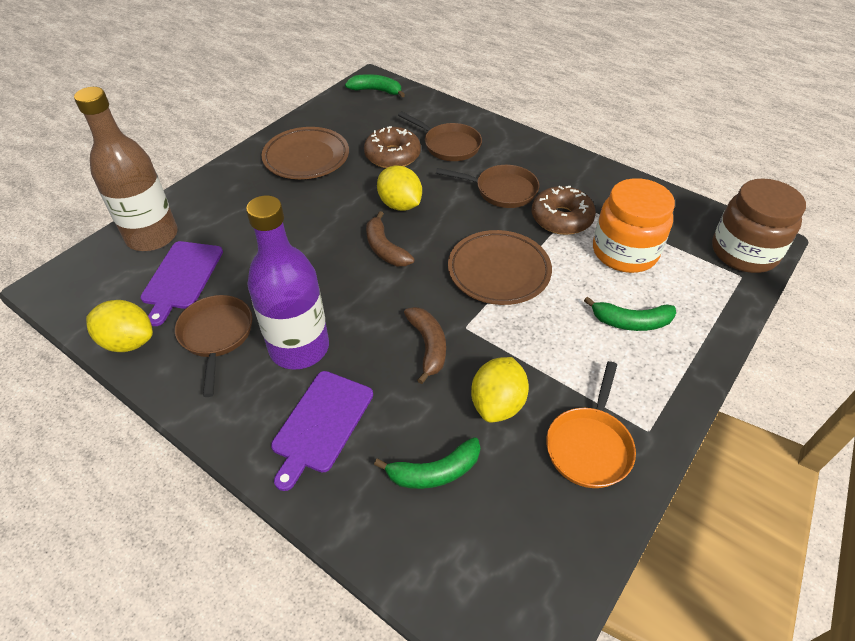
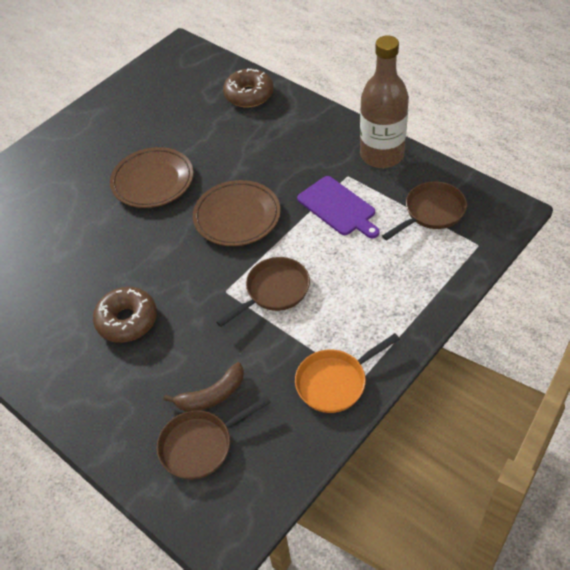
brown banana: [366,211,414,266] [404,307,446,384] = 2 -> [163,362,244,412] = 1
brown jar: [712,178,806,273] = 1 -> none = 0
green banana: [345,74,405,97] [374,437,480,489] [584,297,676,331] = 3 -> none = 0
orange jar: [593,178,675,273] = 1 -> none = 0
purple bottle: [246,196,329,370] = 1 -> none = 0
purple cutting board: [140,241,223,326] [271,371,373,491] = 2 -> [297,176,380,238] = 1
yellow lemon: [86,300,153,352] [377,166,422,211] [471,357,529,423] = 3 -> none = 0

